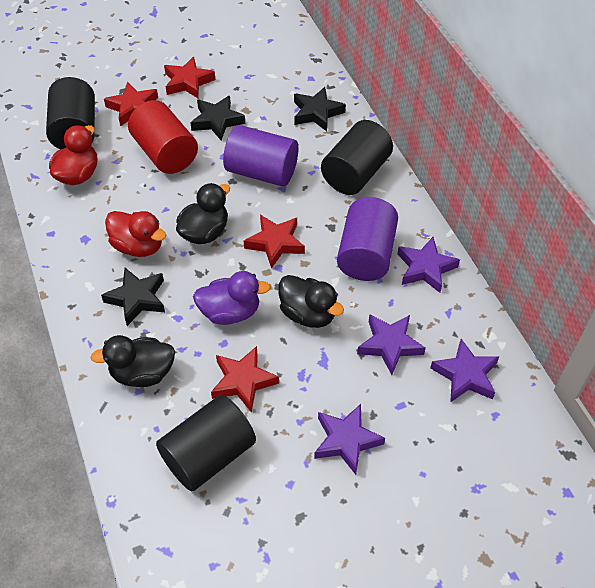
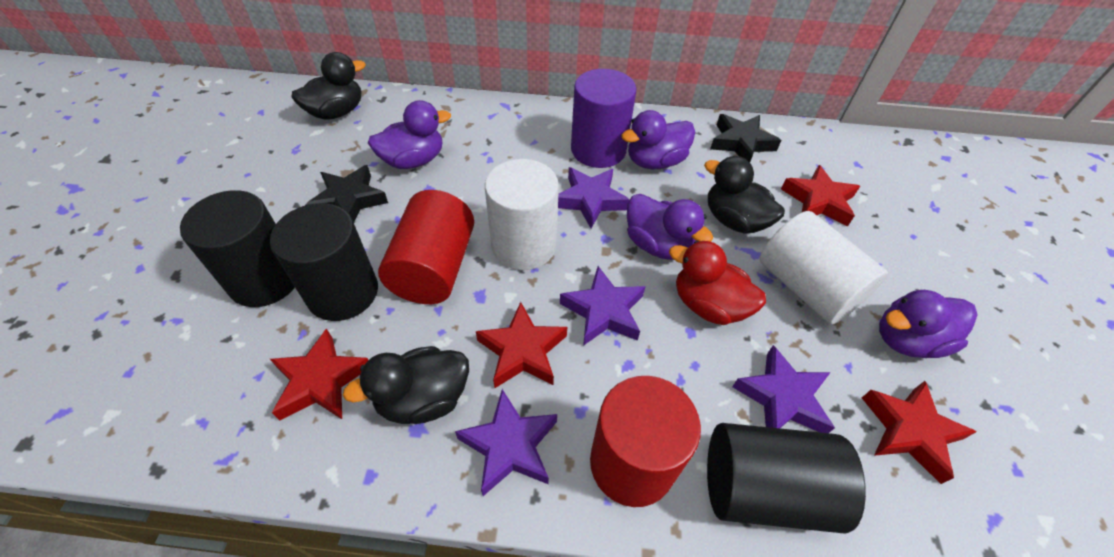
black star: [101,268,165,326] [190,96,245,140] [294,87,346,131] = 3 -> [305,165,388,222] [710,114,782,162] = 2
purple cylinder: [223,125,298,187] [337,197,398,281] = 2 -> [571,69,636,168] = 1
purple duck: [193,271,271,325] = 1 -> [368,100,451,169] [621,110,695,169] [627,194,713,260] [879,290,978,358] = 4
red cylinder: [128,100,198,174] = 1 -> [378,190,474,304] [590,376,701,507] = 2
red duck: [49,125,97,185] [105,211,166,257] = 2 -> [669,241,766,325] = 1
white cylinder: none = 0 -> [485,159,559,270] [760,211,888,324] = 2

